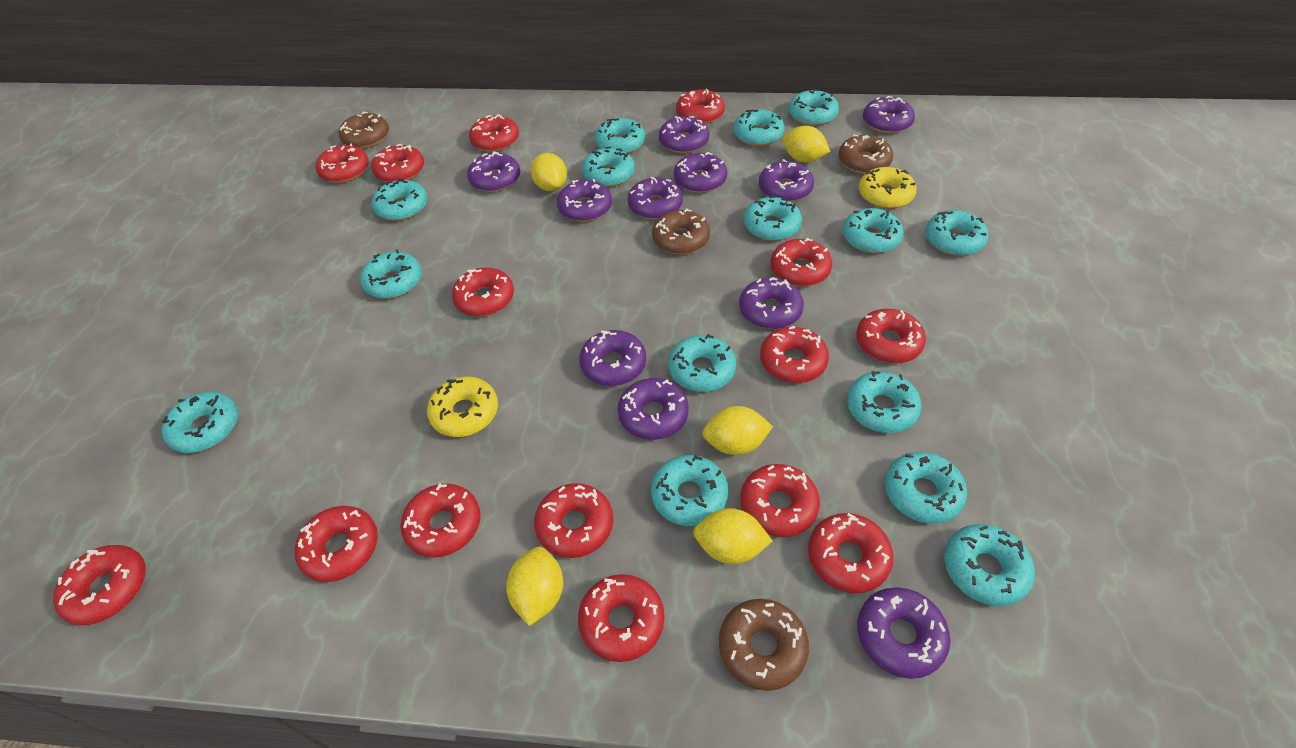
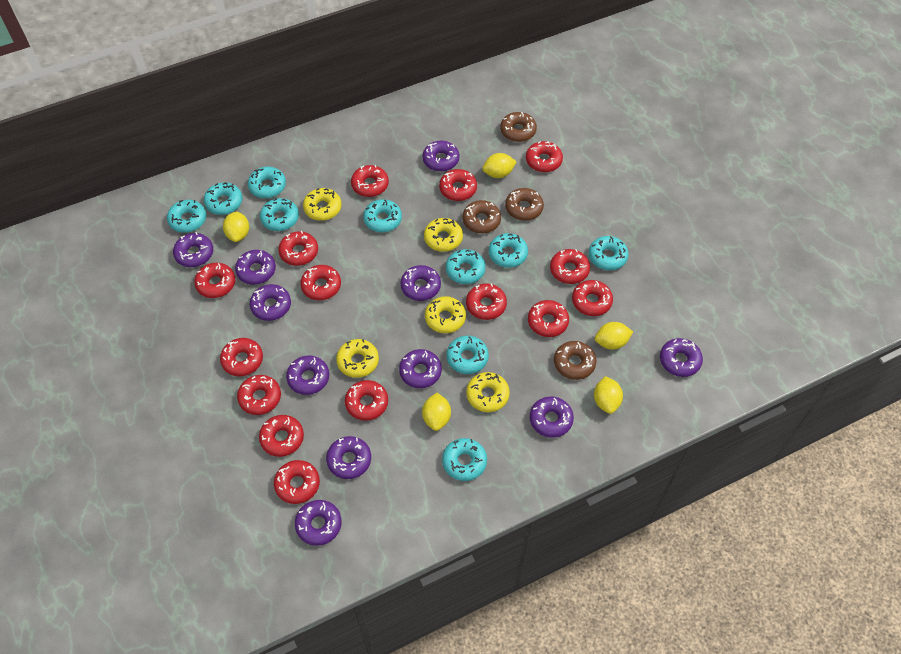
turquoise donut: [162,392,238,453] [360,249,422,299] [372,178,427,221] [582,147,635,187] [595,118,645,153] [651,455,728,526] [668,334,736,392] [734,109,785,146] [744,196,802,241] [789,89,839,126] [843,208,904,253] [847,371,922,433] [885,452,967,524] [925,210,989,256] [944,524,1035,606] = 15 -> [167,200,206,233] [204,182,242,215] [248,167,286,198] [260,198,299,231] [363,199,402,232] [442,438,487,481] [446,249,486,284] [446,336,489,374] [489,233,528,268] [589,236,629,270] = 10
yellow donut: [427,377,498,437] [859,167,917,209] = 2 -> [303,188,342,221] [336,339,379,378] [424,218,463,252] [425,296,466,333] [466,372,510,412] = 5

